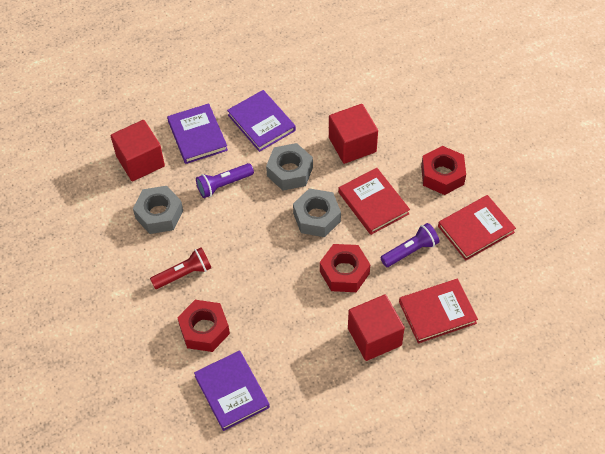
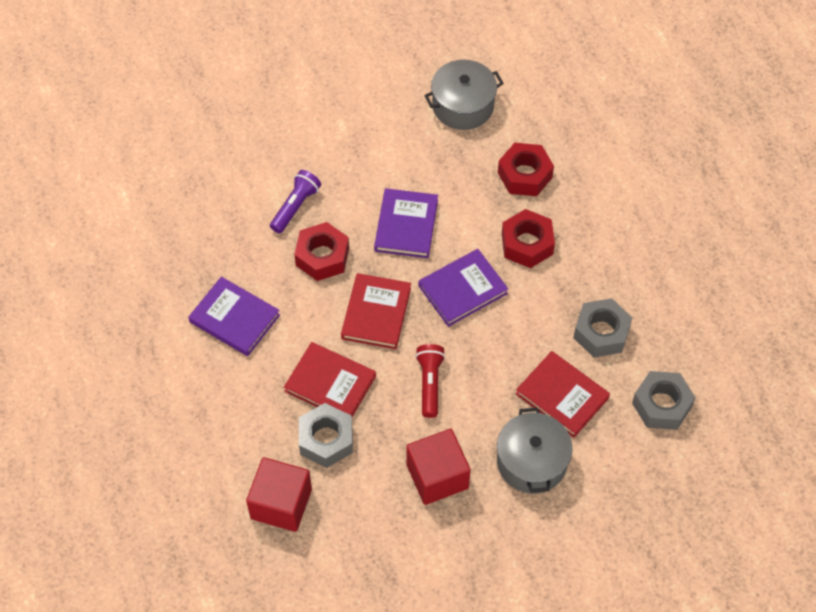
grey pot: none = 0 -> [424,60,503,130] [497,408,573,493] = 2
purple flashlight: [196,163,254,198] [381,223,440,267] = 2 -> [270,170,321,233] = 1
red cube: [111,120,165,181] [329,104,378,164] [348,295,405,361] = 3 -> [246,457,312,532] [406,429,471,505] = 2

